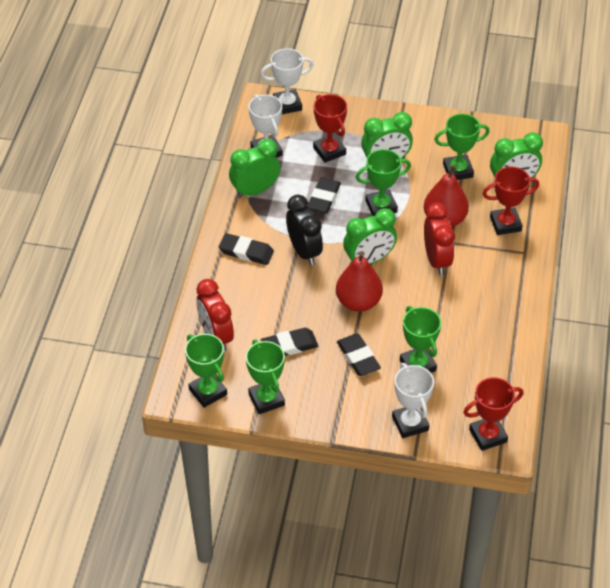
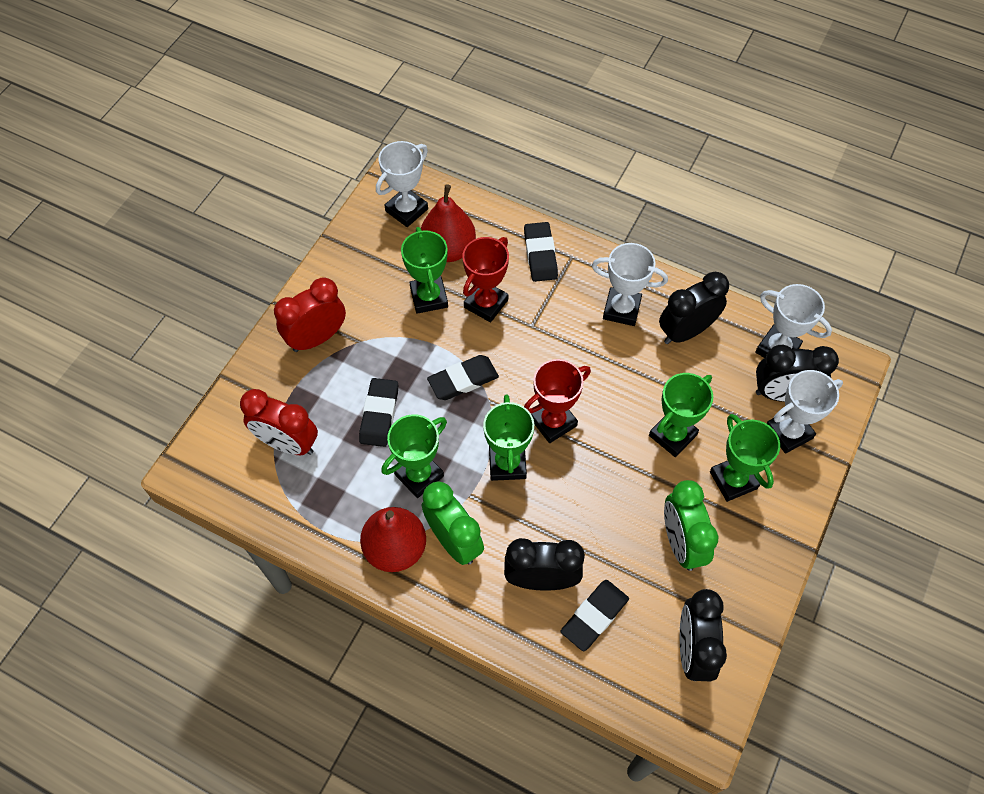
black clock: [286,195,323,265] = 1 -> [504,538,585,591] [659,272,729,344] [680,589,727,682] [756,345,839,402] = 4
green clock: [229,139,280,198] [343,208,397,264] [361,112,413,159] [490,132,543,178] = 4 -> [422,481,484,565] [664,480,718,571] = 2
red trophy: [313,94,347,163] [463,377,523,451] [483,167,539,235] = 3 -> [462,237,509,322] [524,359,591,443] = 2
white trophy: [249,94,283,158] [261,48,313,114] [392,363,434,438] = 3 -> [376,141,428,227] [592,243,668,326] [755,284,832,358] [766,370,843,454] = 4

